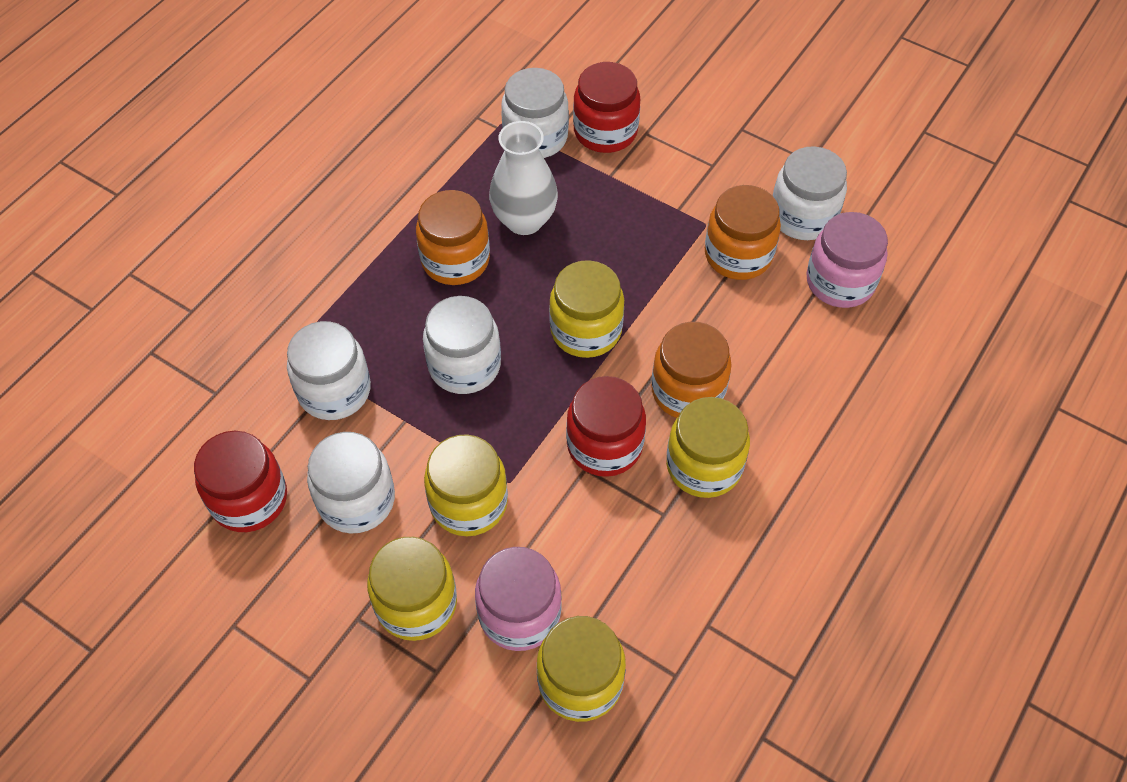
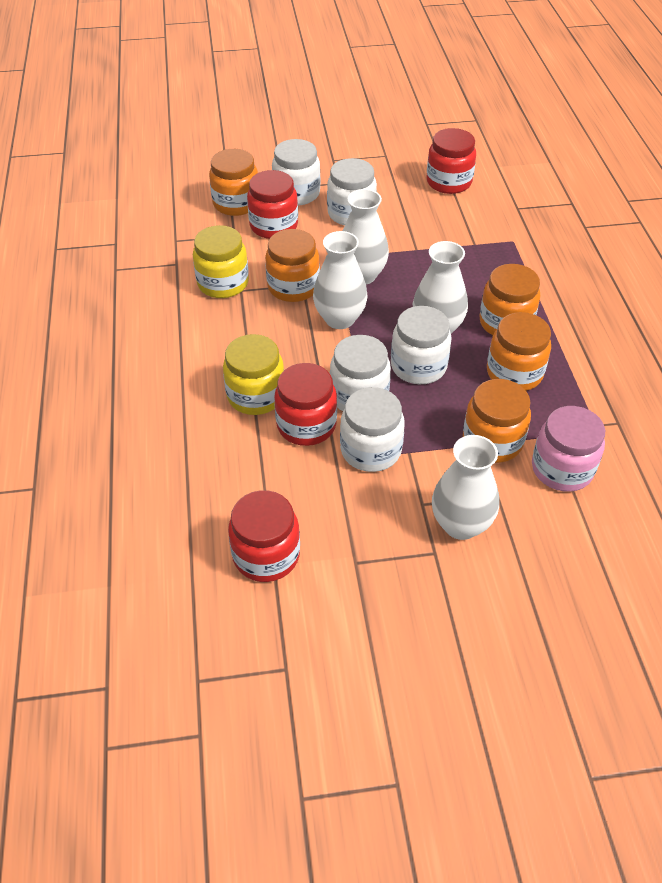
orange jar: [416,190,490,285] [651,322,732,418] [705,185,781,280] = 3 -> [209,149,258,216] [265,229,320,302] [463,379,531,463] [480,264,541,335] [487,312,551,391] = 5
pink jar: [475,547,562,651] [806,212,888,308] = 2 -> [532,406,605,492] = 1
red jar: [194,431,287,532] [566,376,646,477] [573,62,640,153] = 3 -> [228,490,300,582] [247,170,298,239] [274,363,337,446] [426,128,476,194] = 4
white vase: [489,121,558,235] = 1 -> [313,231,368,329] [343,189,389,284] [413,241,468,334] [432,435,499,540] = 4
yellow jar: [367,537,457,641] [424,434,508,536] [537,616,626,722] [549,260,624,358] [666,397,750,498] = 5 -> [193,225,249,298] [223,334,284,415] = 2

